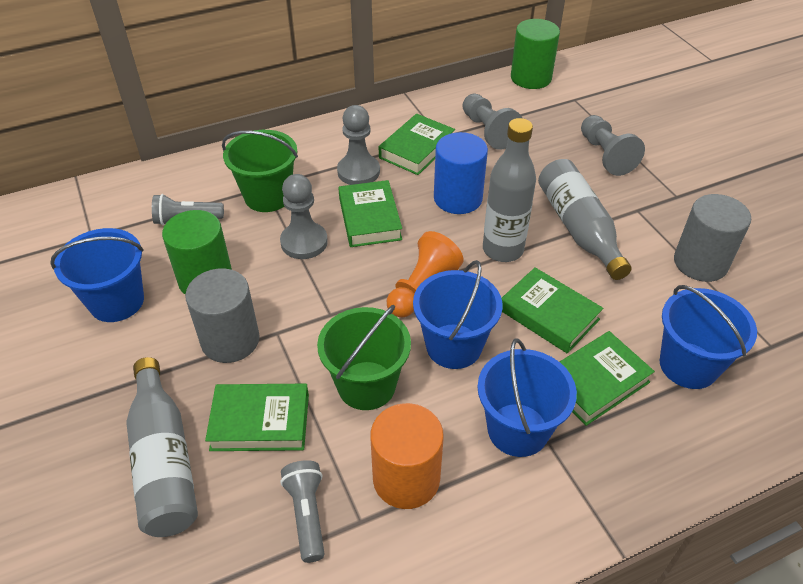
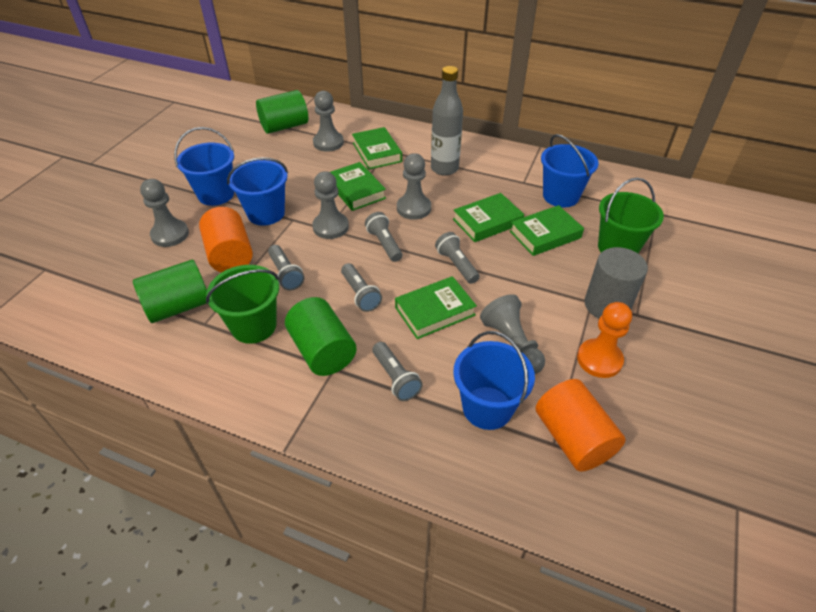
blue cylinder: [434,132,488,214] = 1 -> none = 0
green cylinder: [162,210,232,294] [511,19,560,89] = 2 -> [133,260,207,323] [256,90,308,134] [285,297,357,376] = 3
grey bottle: [126,357,198,537] [483,118,536,262] [538,159,632,280] = 3 -> [431,66,463,176] = 1
grey cylinder: [185,268,260,363] [674,194,751,282] = 2 -> [584,247,648,319] = 1
grey flashlight: [152,194,224,225] [280,460,325,563] = 2 -> [268,245,304,291] [341,263,382,312] [365,212,402,262] [372,342,423,401] [435,232,480,284] = 5
grey pawn: [280,174,328,259] [337,105,380,185] [463,94,522,150] [581,115,645,176] = 4 -> [140,179,189,247] [312,171,349,239] [313,91,344,152] [397,153,431,220] [480,294,545,374] = 5
orange cylinder: [370,403,444,509] = 1 -> [199,207,253,272] [536,379,626,472] = 2

